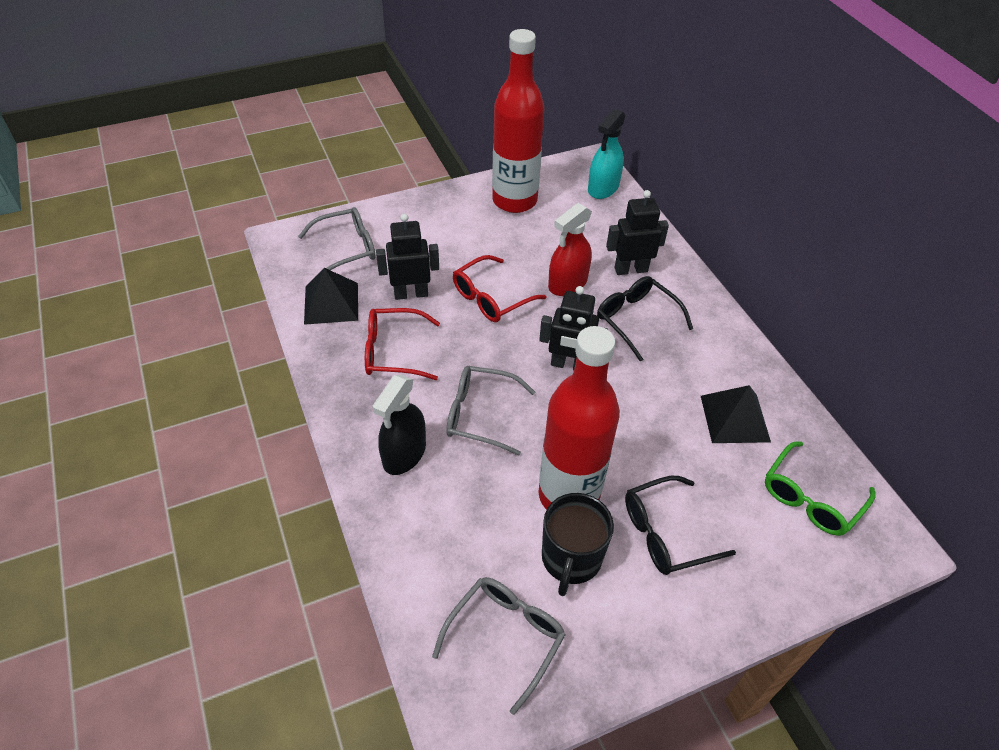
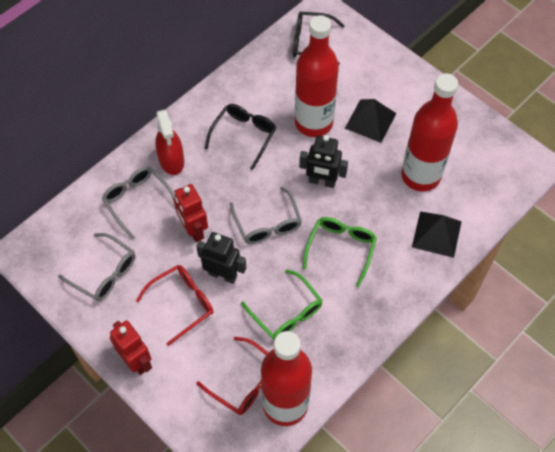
black mug: [542,493,614,596] = 1 -> none = 0
black robot: [376,214,439,300] [539,286,608,371] [606,190,669,275] = 3 -> [196,232,246,284] [299,135,348,188] = 2
black spray bottle: [372,374,426,475] = 1 -> none = 0
green glasses: [765,441,876,536] = 1 -> [241,269,323,340] [302,217,377,287] = 2
red bottle: [492,29,544,213] [538,326,620,510] = 2 -> [261,331,312,426] [295,15,339,137] [401,73,458,192] = 3
red robot: none = 0 -> [110,321,152,375] [174,184,208,242] = 2
turquoise spray bottle: [588,109,626,199] = 1 -> none = 0

